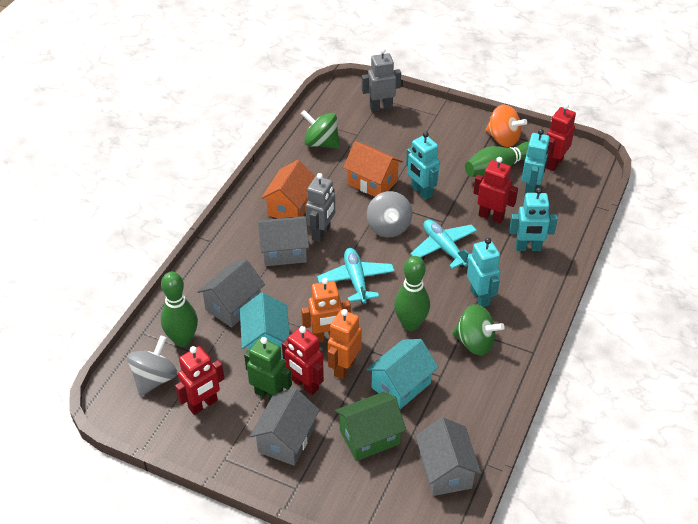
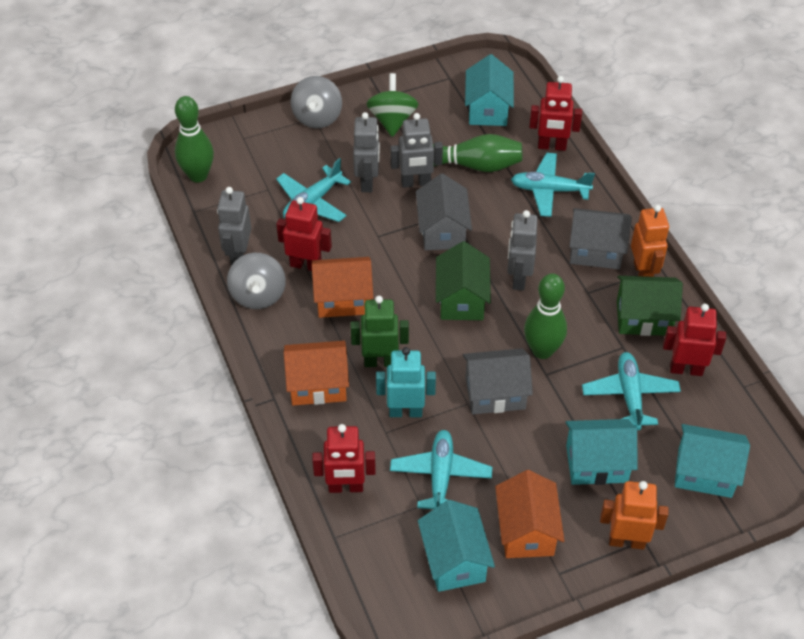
green house: [335,392,406,461] = 1 -> [436,241,491,320] [617,276,683,336] = 2
green spinning top: [301,110,340,149] [452,304,505,356] = 2 -> [366,73,419,137] = 1
grey house: [197,259,265,328] [250,388,320,466] [258,216,309,266] [415,417,481,496] = 4 -> [416,173,472,250] [463,348,533,414] [569,208,632,269] = 3
grey robot: [306,173,335,242] [362,48,401,112] = 2 -> [217,187,251,265] [353,112,380,192] [390,113,443,188] [507,210,538,290] = 4
orange house: [261,160,315,218] [343,141,403,197] = 2 -> [284,341,349,406] [312,257,373,318] [495,470,564,558] = 3
orange spinning top: [485,104,527,147] = 1 -> none = 0
turquoise house: [240,292,290,360] [366,339,438,409] = 2 -> [418,500,495,592] [465,54,514,126] [566,419,638,485] [675,424,750,498] = 4
turquoise plane: [317,248,395,304] [410,219,477,269] = 2 -> [276,158,351,222] [390,430,492,509] [511,153,595,217] [582,352,681,430] = 4
turquoise robot: [406,132,440,200] [467,238,500,307] [509,188,558,251] [522,129,550,196] = 4 -> [376,347,436,417] = 1

